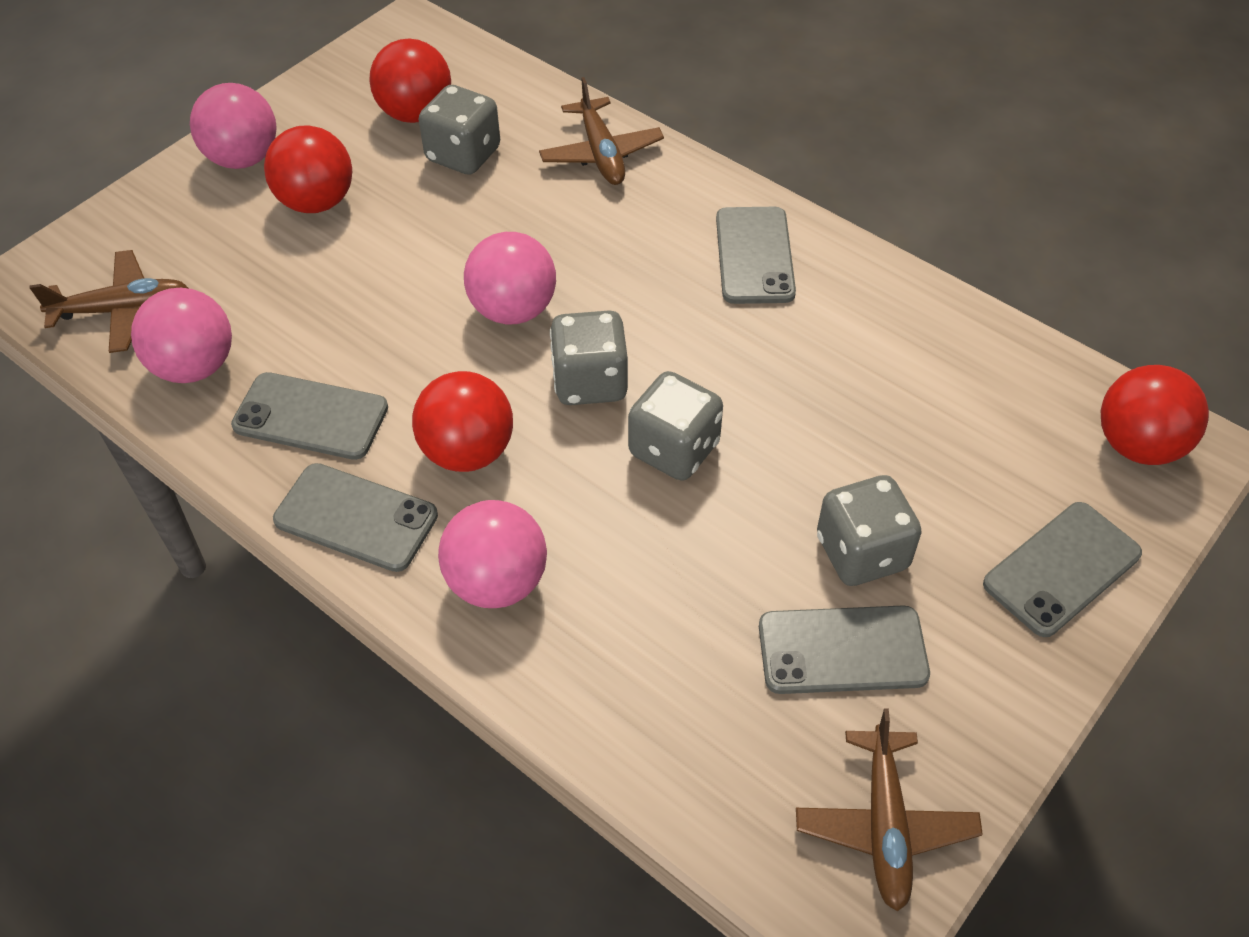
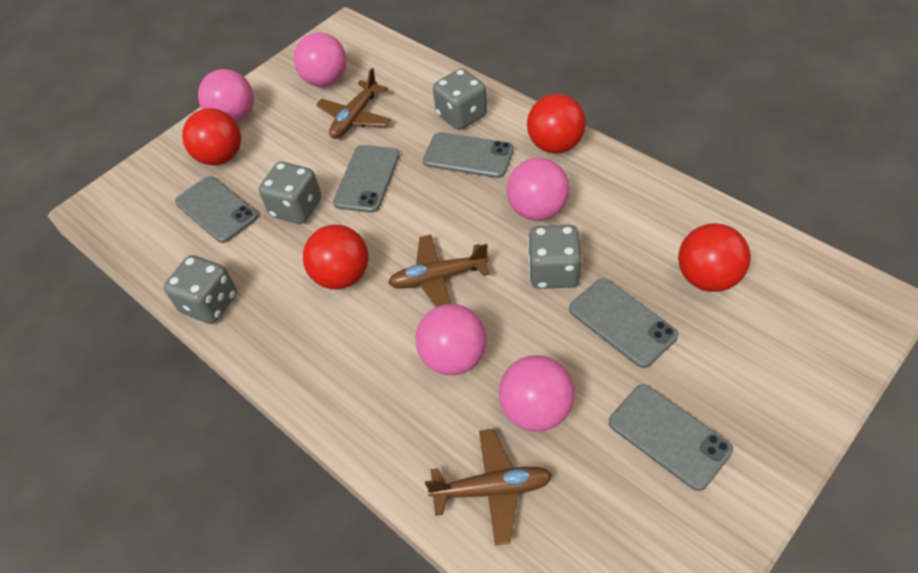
pink ball: [131,288,232,383] [190,83,277,169] [438,500,547,608] [464,232,556,324] = 4 -> [198,69,254,123] [294,32,347,87] [415,304,487,375] [499,355,575,432] [507,158,570,221] = 5

